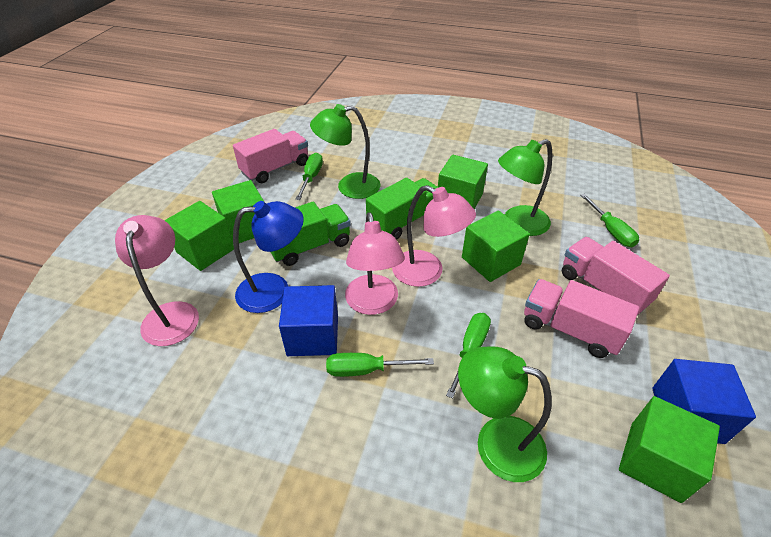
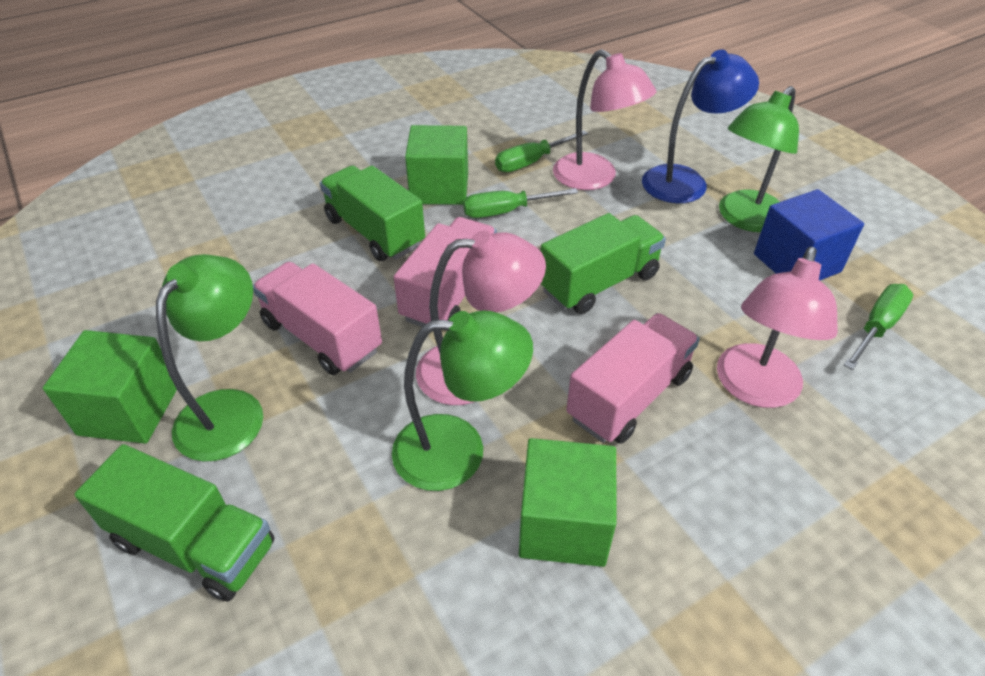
blue cube: [279,285,338,356] [652,359,756,444] = 2 -> [754,189,864,280] = 1
green cube: [164,201,234,271] [212,180,264,243] [438,155,488,209] [462,210,530,282] [619,396,720,503] = 5 -> [43,330,177,444] [405,125,468,205] [519,438,616,567] = 3
green screwdriver: [295,153,323,200] [326,353,434,377] [446,313,491,399] [580,194,639,247] = 4 -> [463,188,578,218] [495,130,588,172] [844,284,913,370] = 3
green truck: [271,202,351,266] [366,178,439,240] = 2 -> [74,444,274,602] [320,165,425,261] [540,213,666,314] = 3

